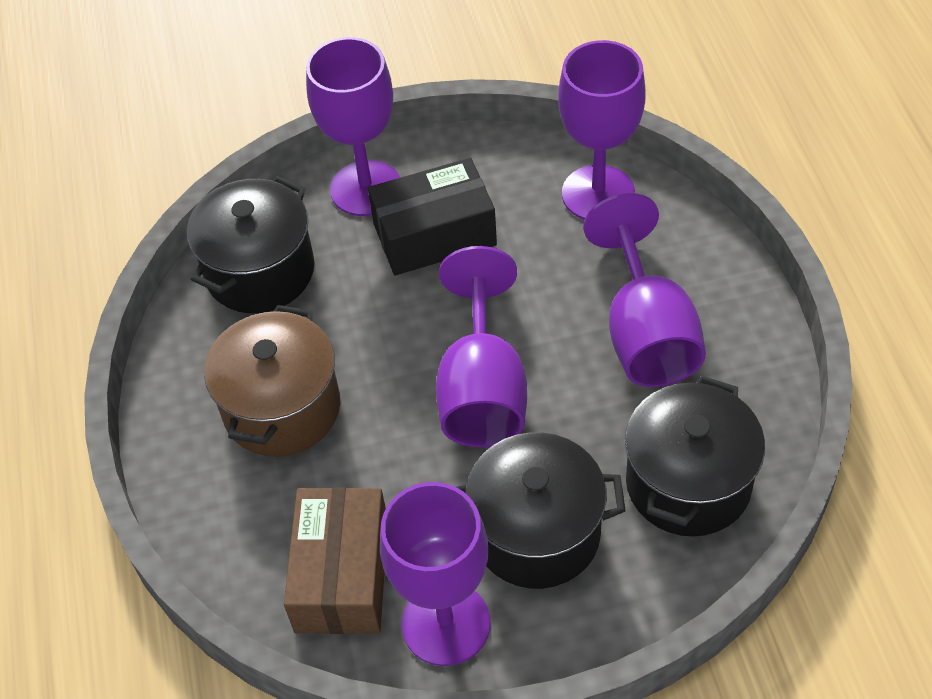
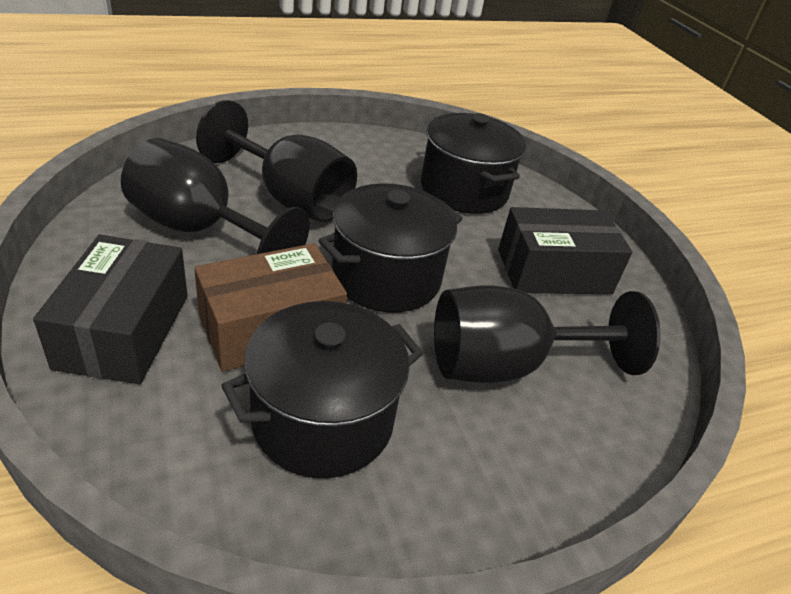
black box: [368,158,497,276] = 1 -> [33,235,188,384] [498,207,632,294] = 2
black goblet: none = 0 -> [121,138,310,254] [196,100,357,222] [434,285,661,383] = 3
brown pot: [204,305,340,457] = 1 -> none = 0
purple goblet: [306,37,400,216] [380,482,490,666] [436,246,527,447] [558,40,646,220] [583,193,706,387] = 5 -> none = 0

